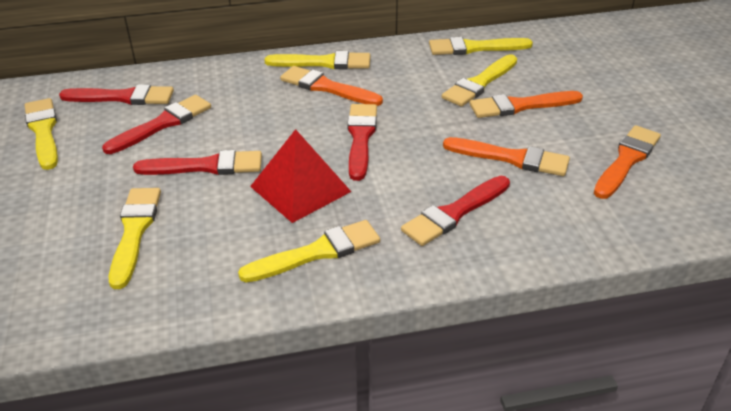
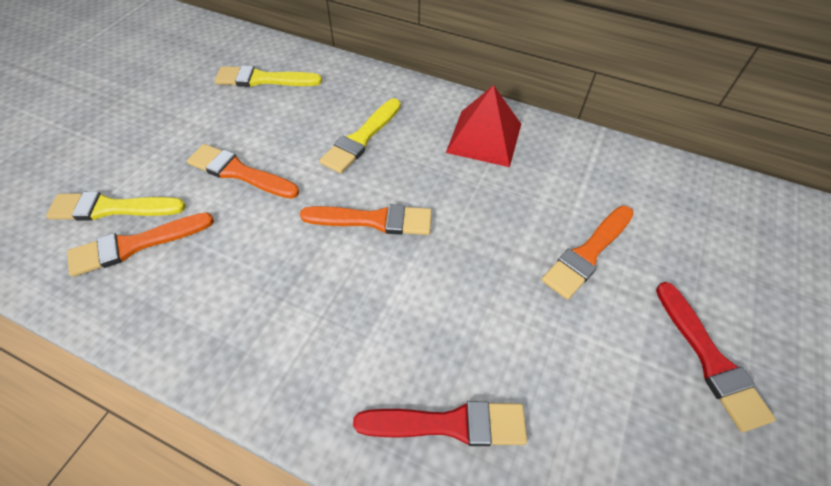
red brush: [59,84,174,105] [102,95,211,154] [133,150,262,175] [347,104,377,181] [401,176,510,246] = 5 -> [353,401,527,446] [656,282,776,432] = 2
yellow brush: [25,98,58,170] [109,188,161,289] [238,220,380,282] [264,51,370,69] [429,37,533,55] [442,55,517,107] = 6 -> [46,191,186,221] [215,65,322,87] [320,98,401,174] = 3

